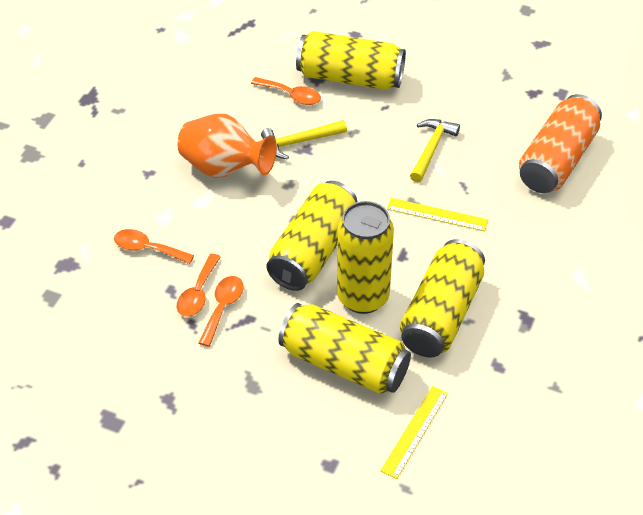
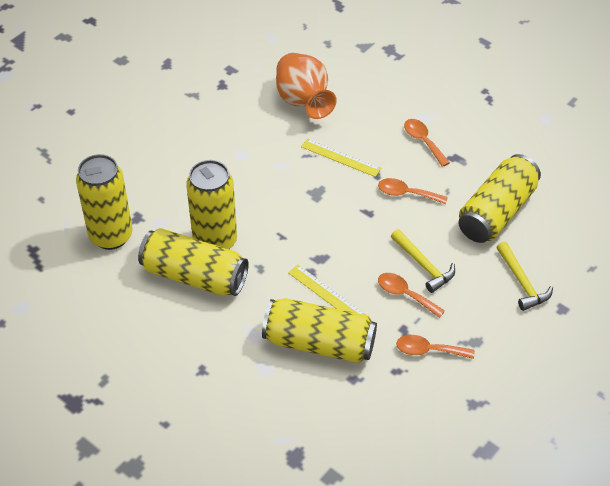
orange can: [519,94,602,193] = 1 -> none = 0

